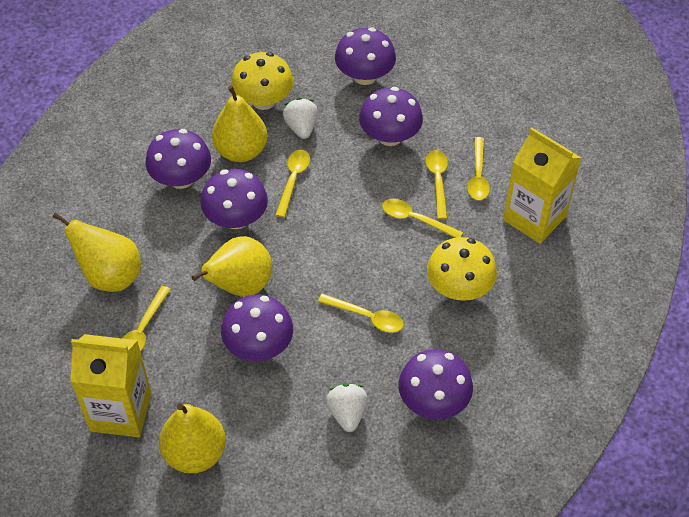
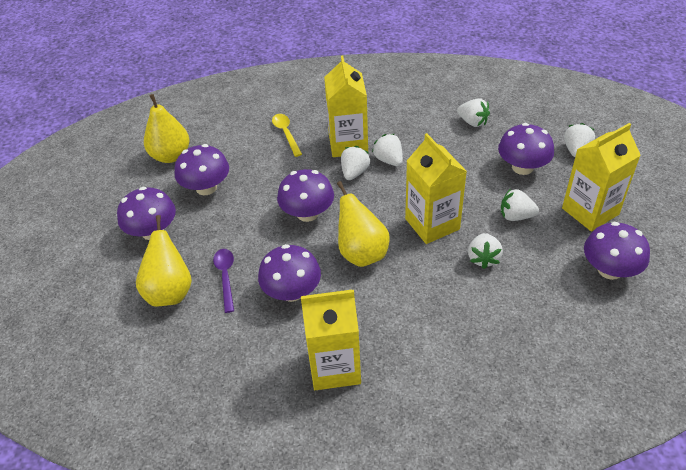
purple spoon: none = 0 -> [213,249,234,313] = 1
white strawberry: [283,98,318,139] [326,383,368,432] = 2 -> [341,146,370,180] [372,134,403,166] [457,98,490,127] [468,233,503,269] [501,189,539,221] [564,123,595,157] = 6
yellow carton: [70,334,151,437] [503,128,581,244] = 2 -> [301,290,361,390] [324,56,368,157] [405,133,467,244] [562,123,641,231] = 4
yellow mushroom: [231,52,294,110] [427,237,497,301] = 2 -> none = 0
yellow pear: [52,212,141,292] [159,403,226,474] [191,236,272,296] [212,86,268,162] = 4 -> [136,215,192,307] [144,94,190,163] [337,181,390,267] = 3
yellow spoon: [123,286,171,352] [275,150,310,218] [318,294,404,333] [382,199,463,238] [426,150,448,219] [467,137,490,200] = 6 -> [272,114,302,157] = 1

